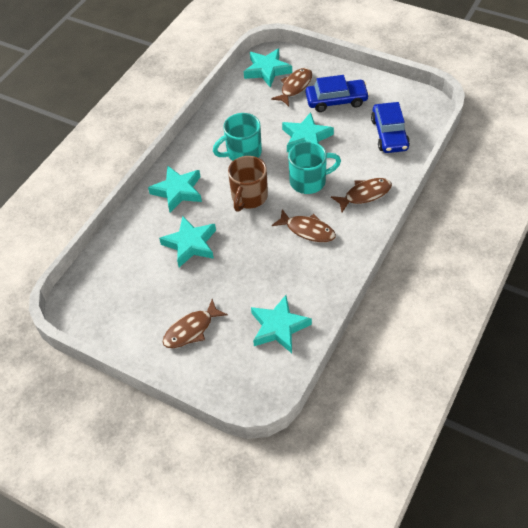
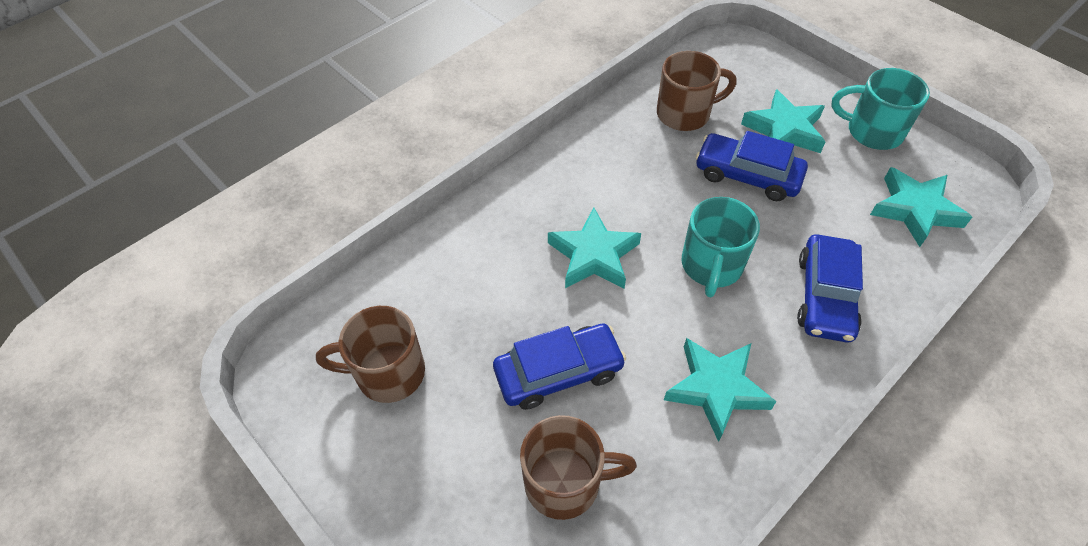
blue car: [306,75,369,112] [371,102,410,153] = 2 -> [493,324,626,410] [696,131,808,201] [797,234,863,343] = 3
brown fish: [163,299,228,348] [271,68,312,106] [272,209,336,242] [331,178,392,212] = 4 -> none = 0
brown mug: [228,156,268,212] = 1 -> [316,306,425,403] [520,415,637,520] [657,51,737,131] = 3
turquoise star: [148,165,202,213] [159,216,216,267] [244,48,292,88] [251,295,312,353] [282,112,334,152] = 5 -> [548,207,641,289] [664,338,777,442] [741,89,825,153] [870,167,972,247] = 4

